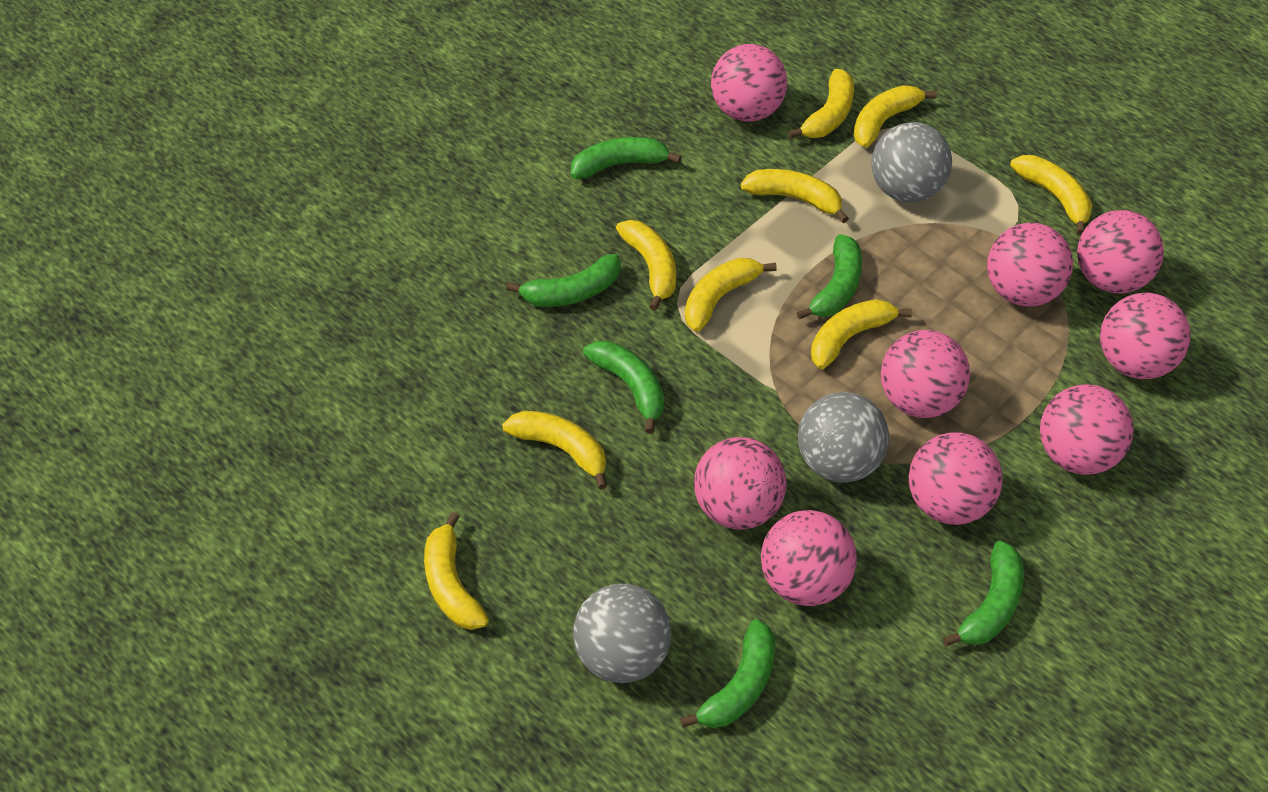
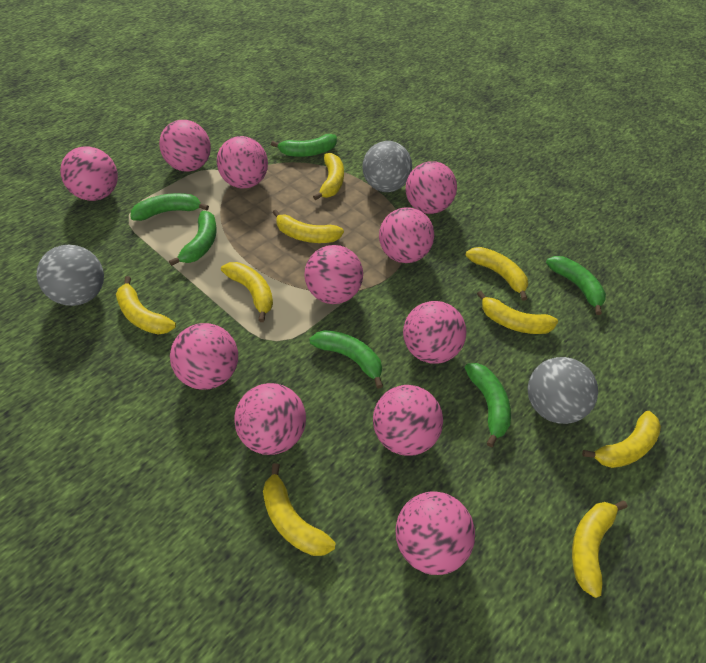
pink ball: [694,437,787,530] [711,44,787,122] [761,510,857,606] [881,330,970,418] [909,433,1002,525] [987,223,1073,307] [1040,384,1134,475] [1077,210,1164,294] [1100,293,1191,379] = 9 -> [60,146,118,201] [159,120,211,172] [170,323,238,390] [217,136,268,189] [234,383,306,455] [304,245,363,304] [373,385,443,456] [379,207,434,263] [396,491,475,575] [403,301,466,364] [405,161,457,214] = 11

